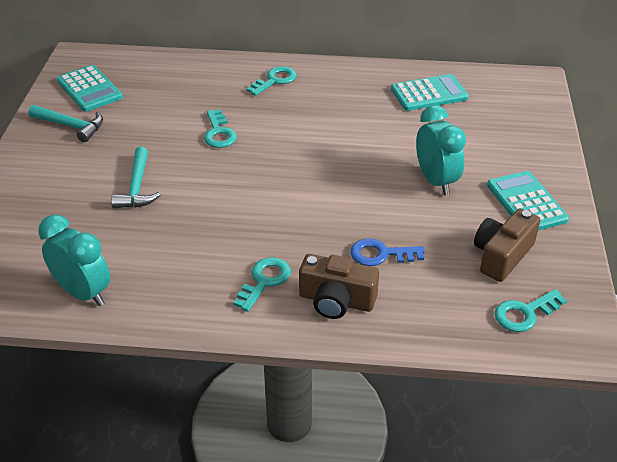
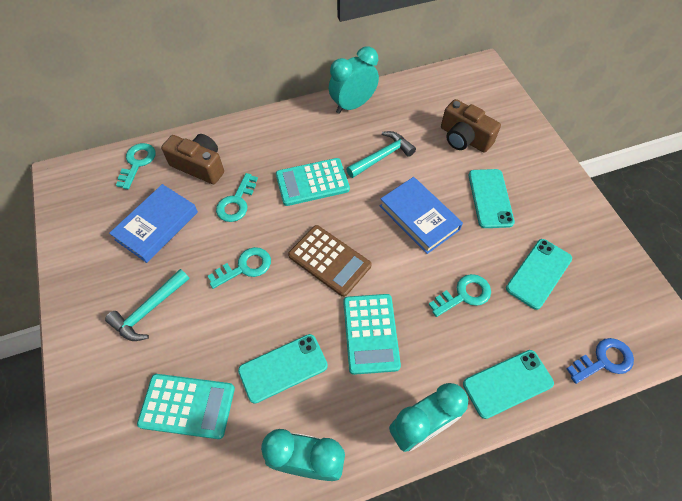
blue book: none = 0 -> [109,184,198,263] [380,177,463,254] = 2
brown calculator: none = 0 -> [288,225,372,297] = 1
turquoise clock: [38,215,110,306] [416,105,466,195] = 2 -> [261,429,345,481] [329,46,379,114] [389,383,468,452] = 3
turquoise phone: none = 0 -> [238,334,328,404] [463,350,554,419] [468,169,515,228] [506,239,572,310] = 4

